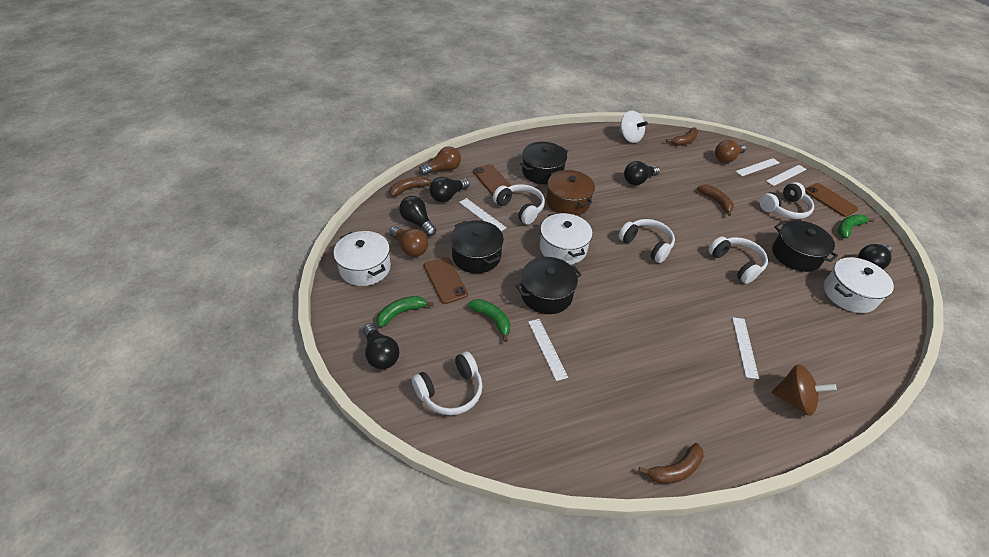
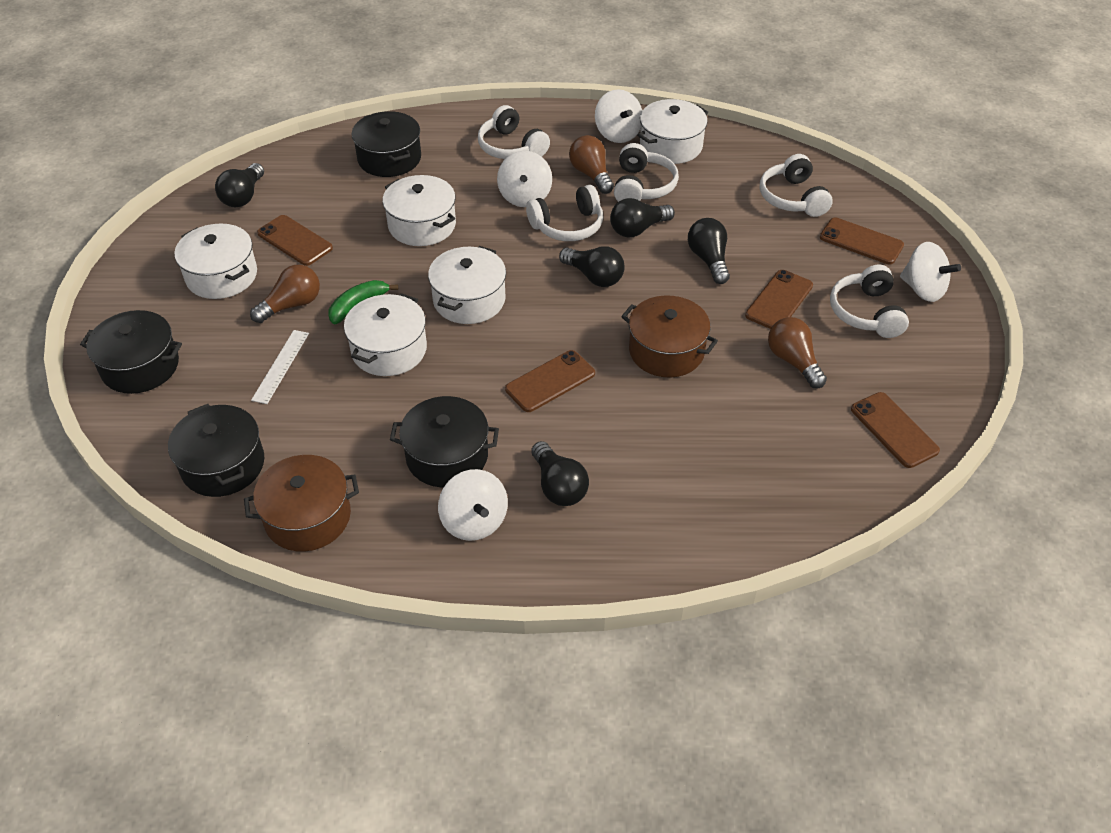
brown banana: [390,176,432,197] [638,443,704,484] [666,127,698,146] [697,185,734,216] = 4 -> none = 0
brown phone: [424,257,468,304] [473,164,511,196] [805,183,858,217] = 3 -> [257,215,333,266] [505,350,595,412] [745,270,813,329] [820,217,904,264] [851,392,940,468] = 5
brown pot: [546,170,595,216] = 1 -> [244,455,359,552] [621,295,718,378] = 2
brown spinning top: [772,364,837,416] = 1 -> none = 0
green banana: [377,296,434,328] [468,299,511,342] [838,214,875,238] = 3 -> [329,280,398,325] = 1
white pot: [333,231,391,286] [539,212,593,265] [824,257,894,313] = 3 -> [174,223,257,299] [344,293,427,376] [382,175,456,246] [428,246,506,324] [637,99,708,164] = 5
white ruler: [459,198,507,231] [528,319,568,381] [732,318,759,379] [735,158,780,176] [766,165,807,186] = 5 -> [251,330,309,404] = 1
white spinning top: [619,110,648,143] = 1 -> [438,469,508,541] [497,151,552,207] [595,89,642,143] [900,242,961,302] = 4

